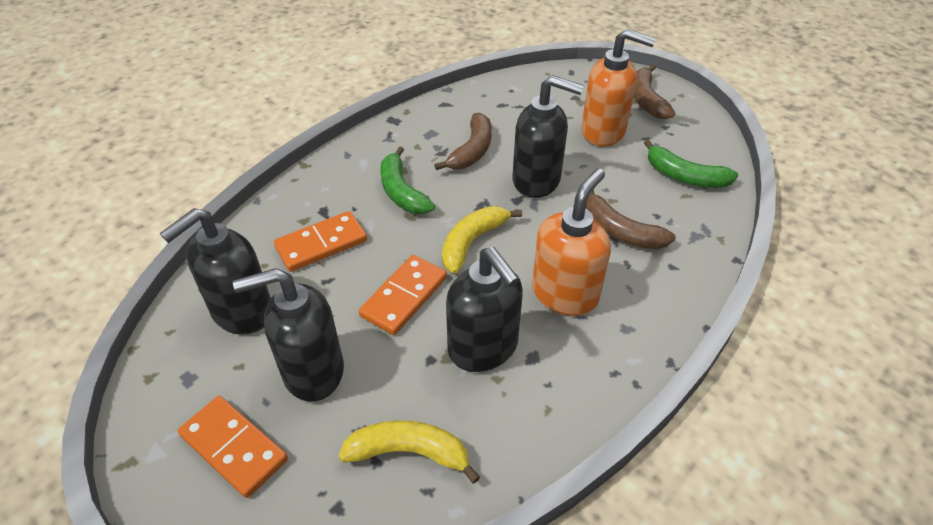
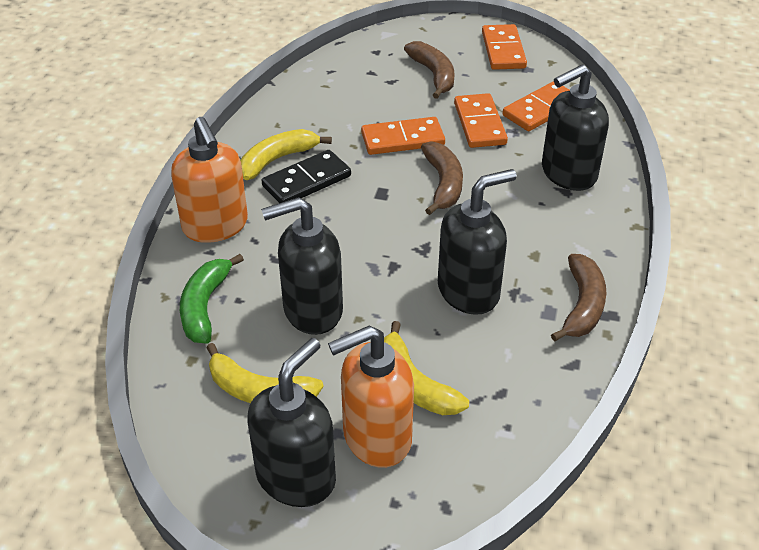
black domino: none = 0 -> [261,150,351,203] = 1
green banana: [380,146,435,214] [644,139,738,188] = 2 -> [180,254,244,344] = 1
orange domino: [178,396,288,498] [274,211,367,272] [359,255,447,335] = 3 -> [361,117,445,155] [454,93,508,148] [482,24,527,70] [502,81,570,131] = 4
yellow banana: [339,420,480,484] [442,206,522,274] = 2 -> [206,343,324,403] [240,129,332,180] [384,321,469,415] = 3

